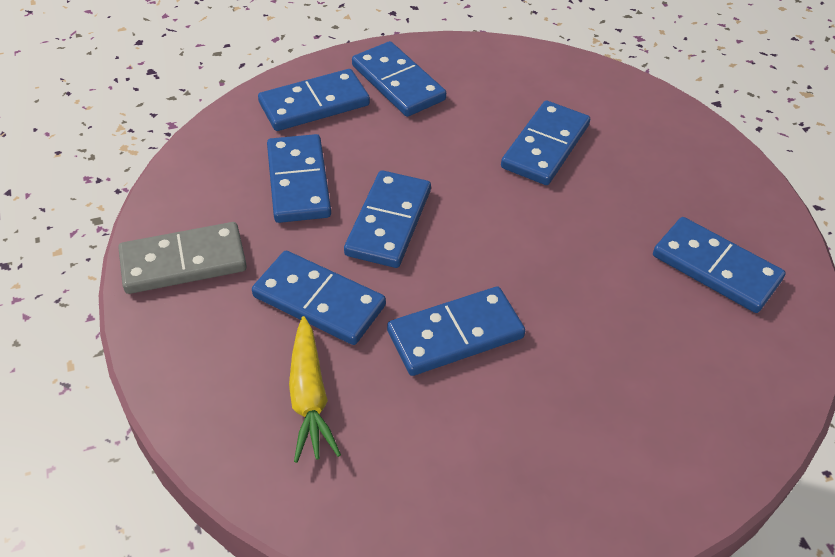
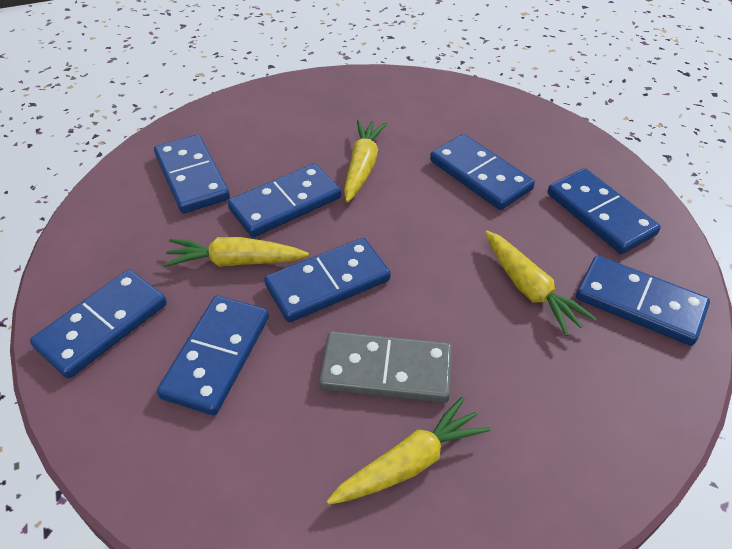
yellow carrot: [289,316,341,463] = 1 -> [163,237,309,267] [327,397,490,505] [344,119,387,202] [485,230,596,336] = 4

